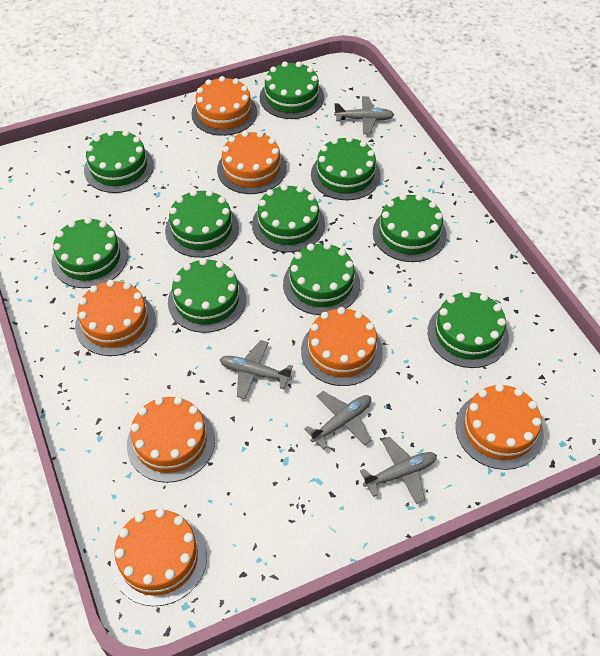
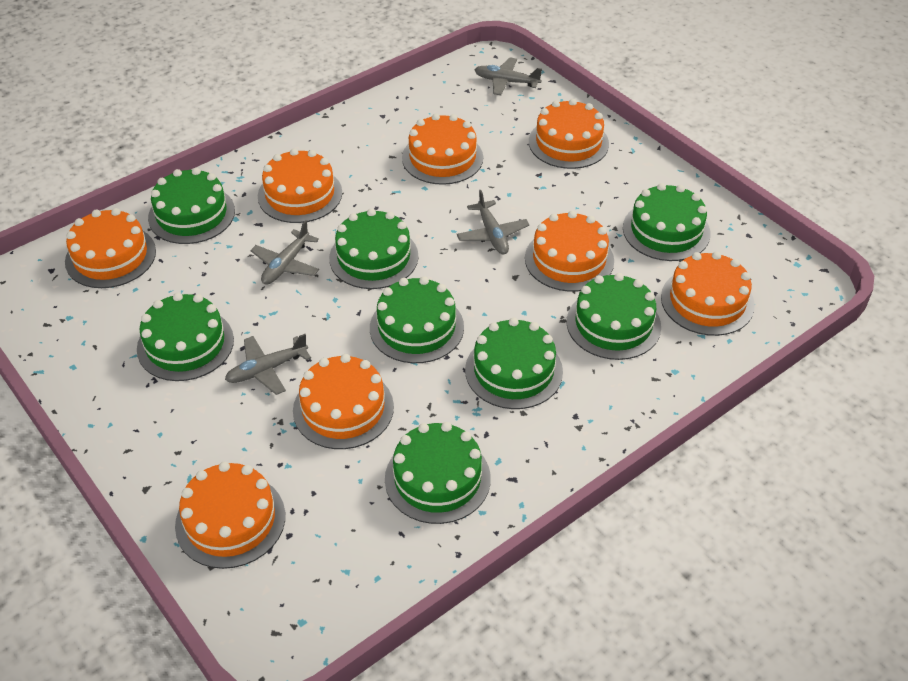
green cake: [51,217,128,288] [84,130,154,193] [165,190,239,258] [168,258,246,333] [252,184,325,252] [260,61,324,119] [283,242,360,315] [311,136,381,200] [373,194,447,262] [428,291,509,368] = 10 -> [137,293,234,381] [148,168,235,244] [329,208,419,289] [370,276,464,363] [385,422,491,524] [465,317,563,409] [567,273,661,360] [623,183,710,261] = 8
orange cake: [75,280,156,356] [111,508,207,606] [127,396,215,483] [191,76,257,136] [217,131,286,194] [301,307,383,386] [456,384,544,470] = 7 -> [65,208,156,288] [175,462,285,569] [258,148,342,223] [293,354,394,449] [402,113,483,185] [525,211,614,292] [529,99,609,169] [661,251,755,336] = 8

